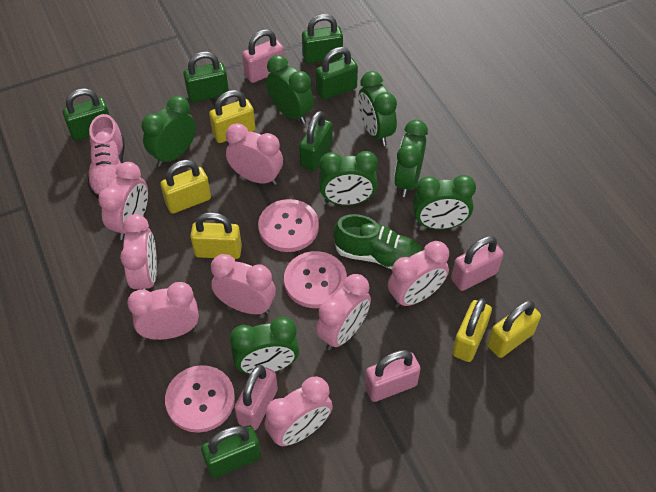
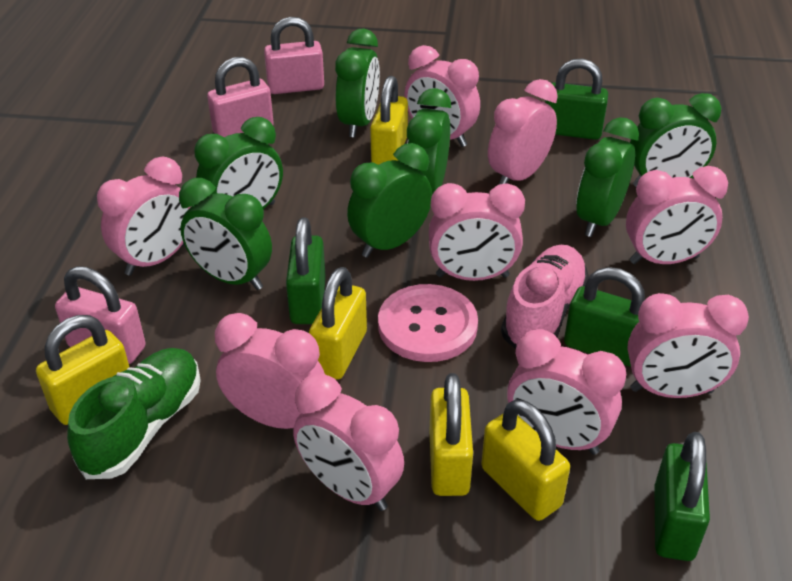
green padlock: [63,88,110,141] [183,52,229,102] [201,425,261,478] [299,111,333,171] [302,14,343,64] [316,47,358,100] = 6 -> [286,217,326,324] [545,59,608,140] [564,267,645,367] [654,432,710,561] = 4
pink button: [165,365,235,433] [258,199,319,252] [284,251,347,308] = 3 -> [378,284,478,362] = 1
pink clock: [98,162,148,240] [120,214,157,290] [127,282,199,340] [211,254,276,314] [226,123,283,185] [265,376,333,446] [316,274,371,350] [388,241,449,308] = 8 -> [97,157,192,276] [215,313,325,429] [293,374,404,511] [404,45,480,147] [429,183,525,281] [488,79,558,185] [507,329,626,455] [626,166,728,264] [627,293,749,398] = 9
pink padlock: [234,365,278,430] [242,29,284,83] [365,350,421,402] [451,236,503,291] = 4 -> [55,266,146,364] [207,57,274,137] [264,17,324,94] = 3

